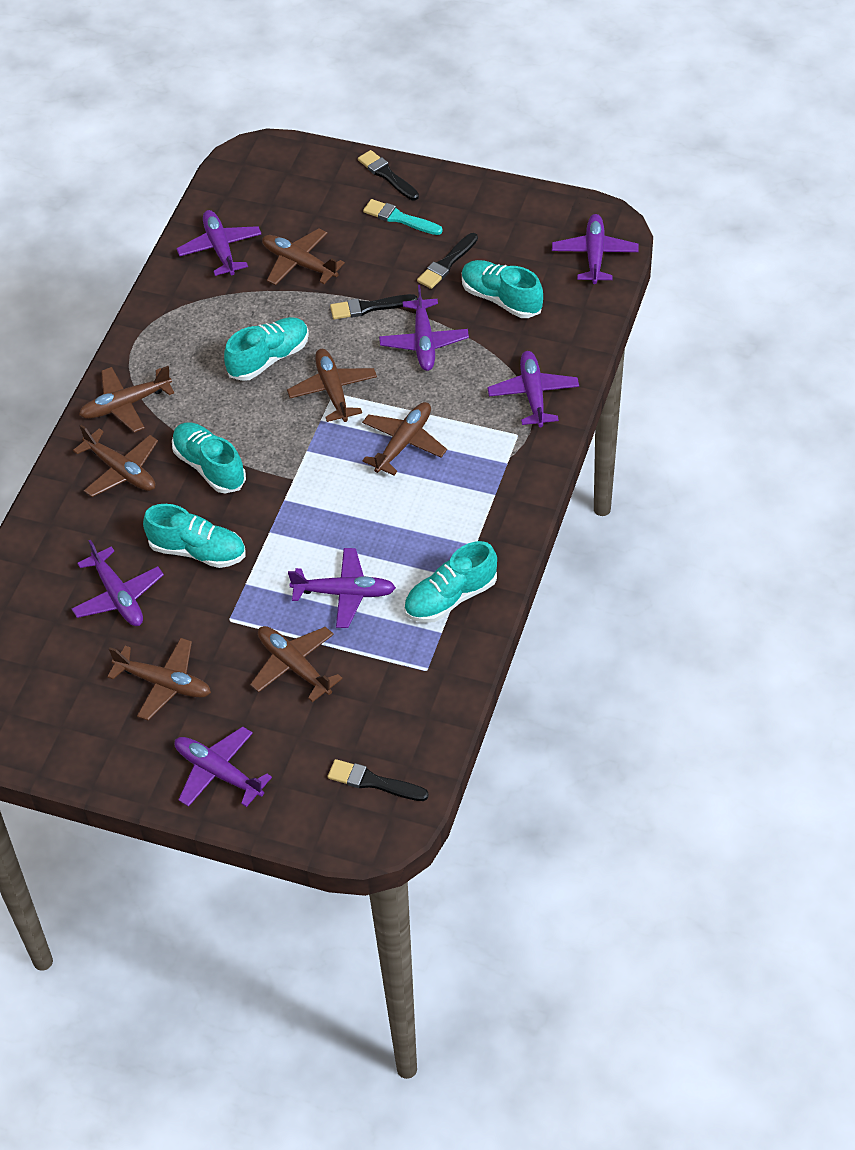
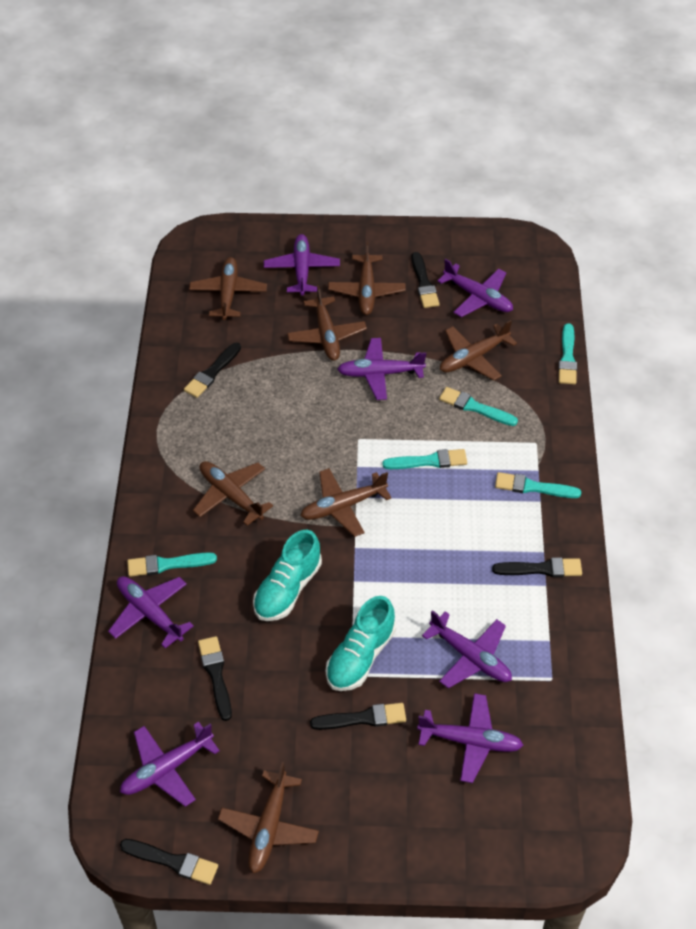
black brush: [328,759,429,801] [330,294,417,320] [358,150,419,200] [417,233,478,289] = 4 -> [120,839,218,885] [184,343,241,398] [198,636,232,721] [310,703,406,730] [411,252,439,308] [492,557,582,577] = 6
turquoise brush: [363,199,443,235] = 1 -> [127,552,217,577] [382,449,467,469] [439,387,518,426] [495,472,581,498] [558,323,577,384] = 5
turquoise shoe: [143,504,246,568] [172,422,246,493] [224,317,309,381] [404,541,497,623] [462,260,543,318] = 5 -> [253,530,322,621] [326,596,396,691] = 2

